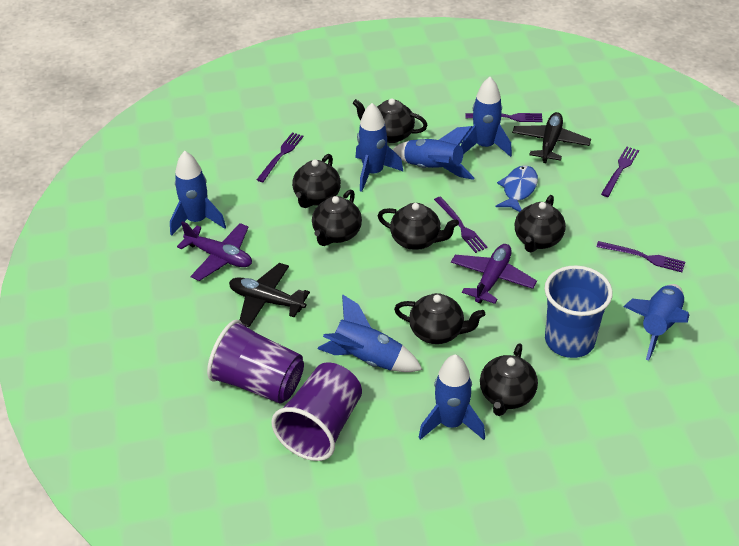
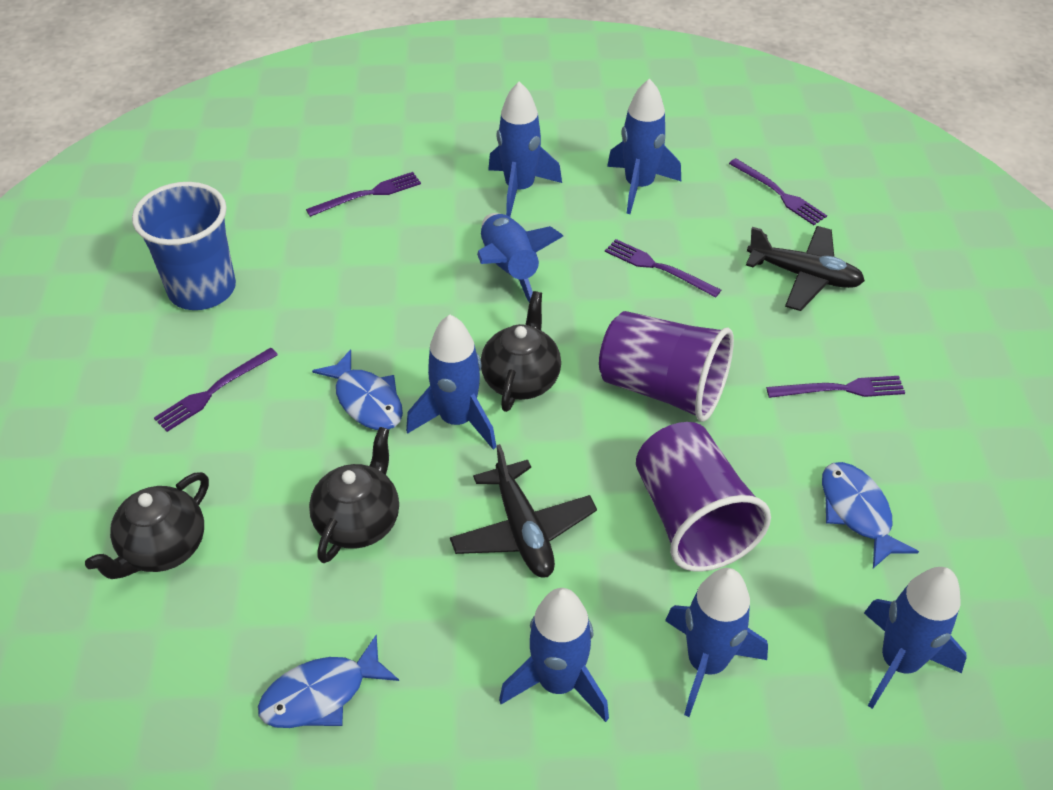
black teapot: [292,154,341,208] [312,190,362,246] [353,98,428,143] [378,203,459,250] [394,293,485,344] [480,343,538,416] [515,195,566,252] = 7 -> [85,472,209,579] [309,427,399,563] [481,291,561,412] = 3
blue fish: [496,165,538,212] = 1 -> [258,635,399,728] [312,349,403,430] [822,462,919,568] = 3
purple plane: [177,221,252,281] [451,244,537,304] = 2 -> none = 0

